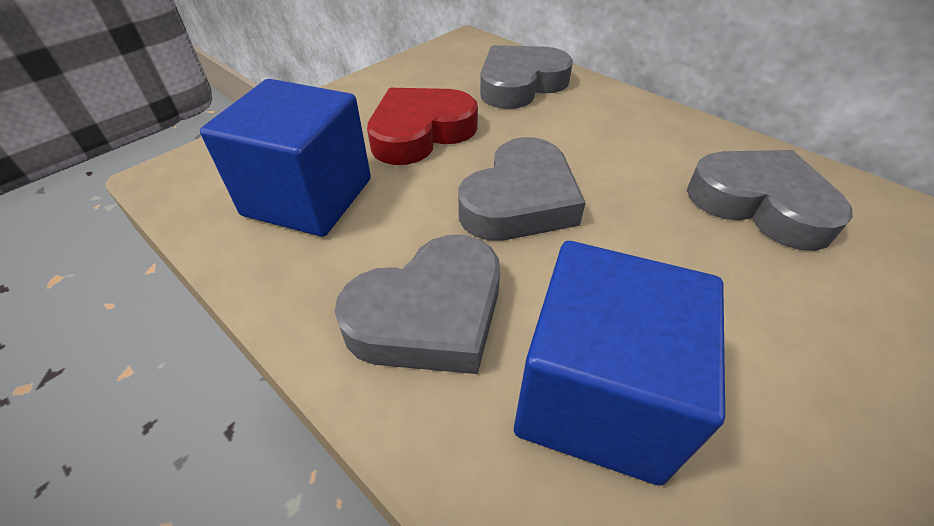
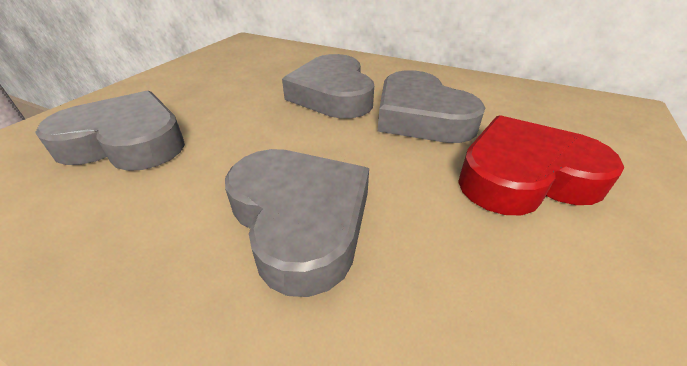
blue cube: [200,79,371,237] [514,241,725,486] = 2 -> none = 0

